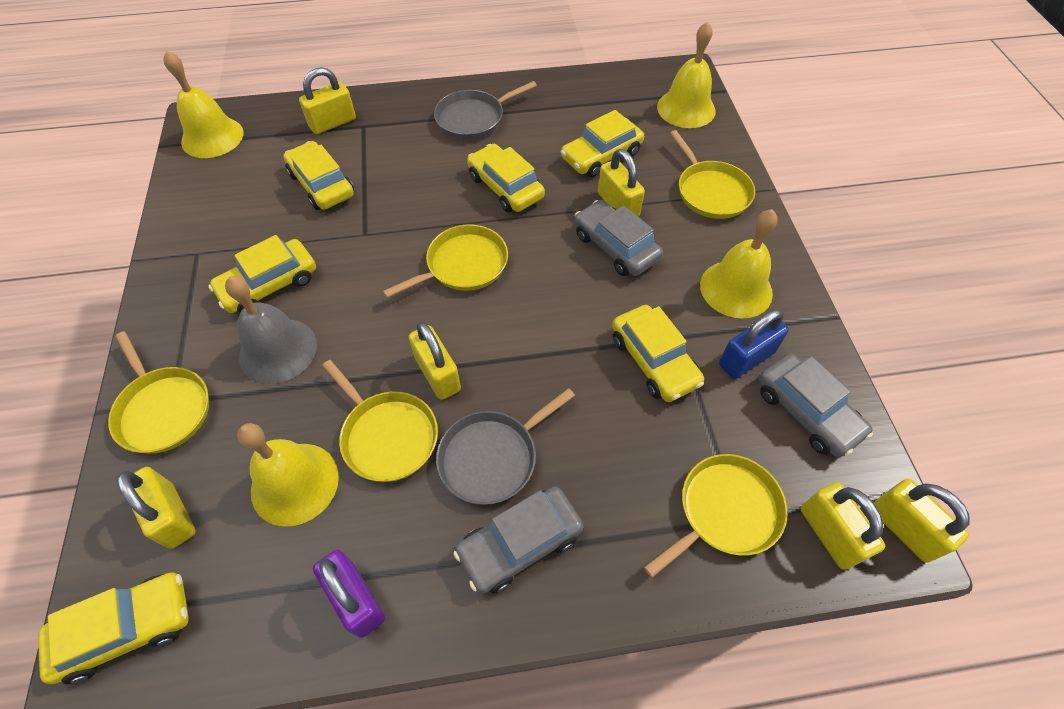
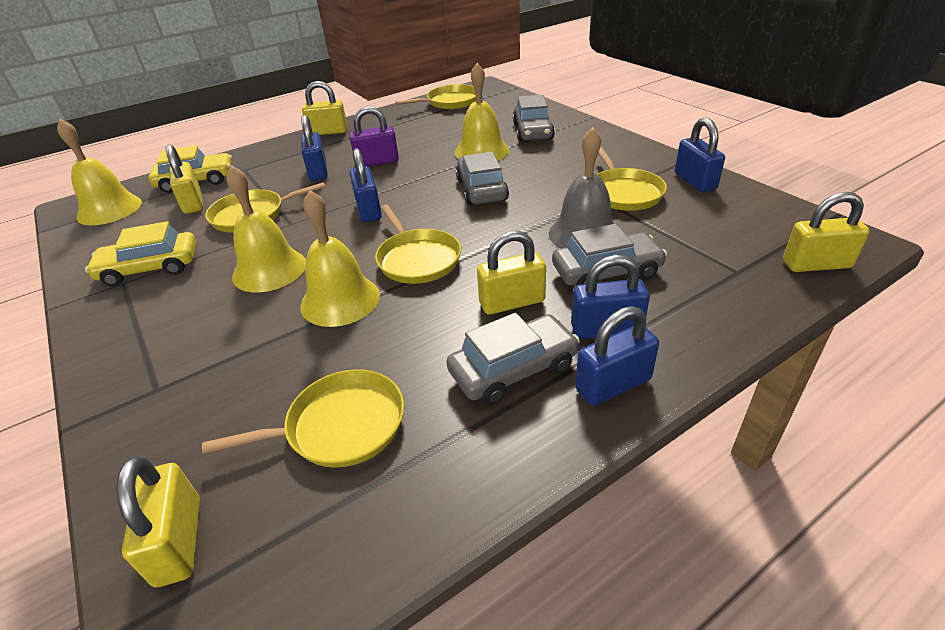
blue padlock: [719,309,789,379] = 1 -> [301,115,328,181] [350,148,382,222] [571,255,650,339] [575,306,659,406] [675,118,725,192] = 5
grey car: [453,486,583,594] [574,200,663,276] [758,354,873,458] = 3 -> [446,312,580,405] [456,152,509,205] [513,95,555,142] [552,224,667,285] = 4
grey pan: [434,81,537,139] [436,388,575,505] = 2 -> none = 0
yellow car: [38,572,189,684] [208,235,316,313] [283,141,354,210] [467,144,545,213] [561,110,644,177] [612,305,704,402] = 6 -> [85,221,197,286] [149,145,232,193] = 2
yellow padlock: [117,467,196,549] [299,67,356,134] [409,322,461,400] [598,149,645,217] [800,483,885,570] [874,479,970,562] = 6 -> [116,456,200,587] [166,145,203,214] [302,81,347,135] [477,231,546,315] [783,192,870,272] = 5

